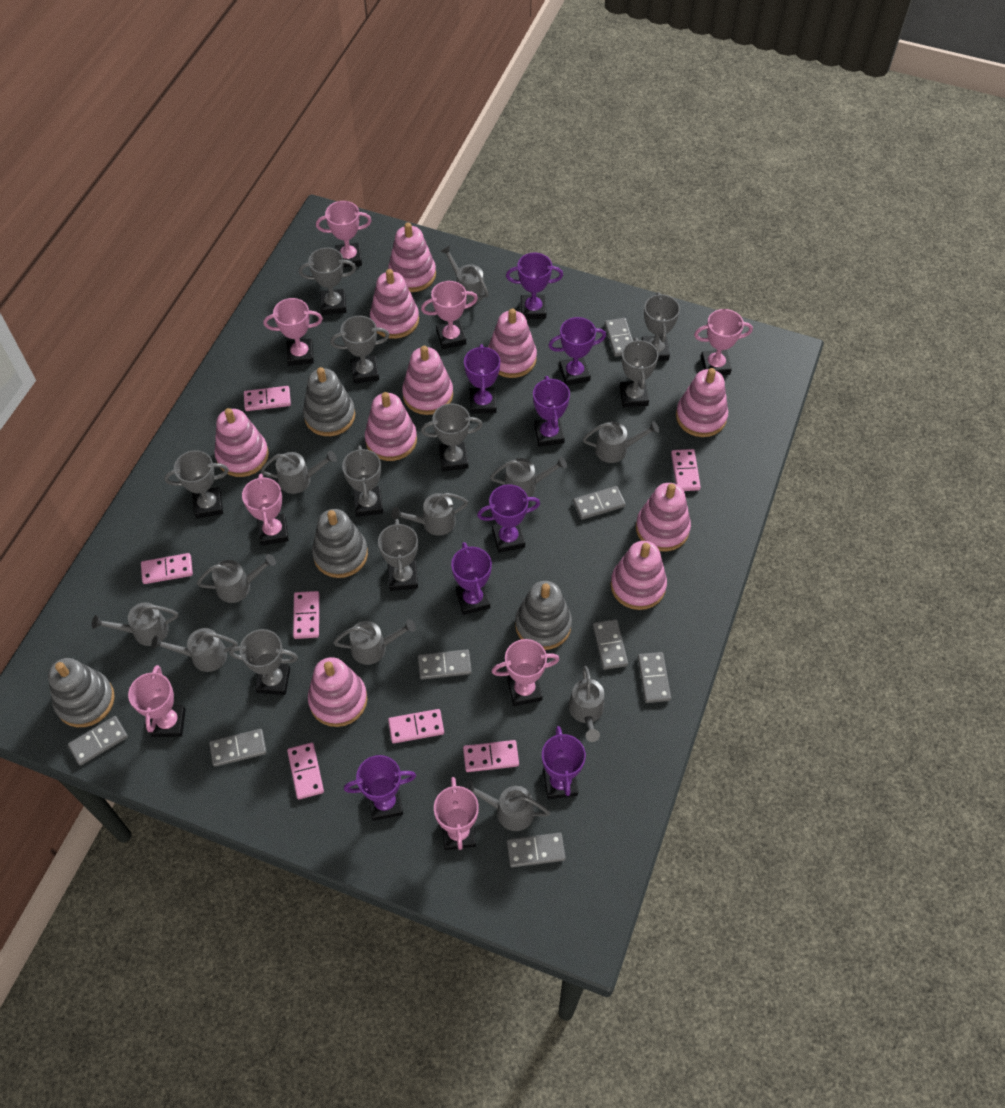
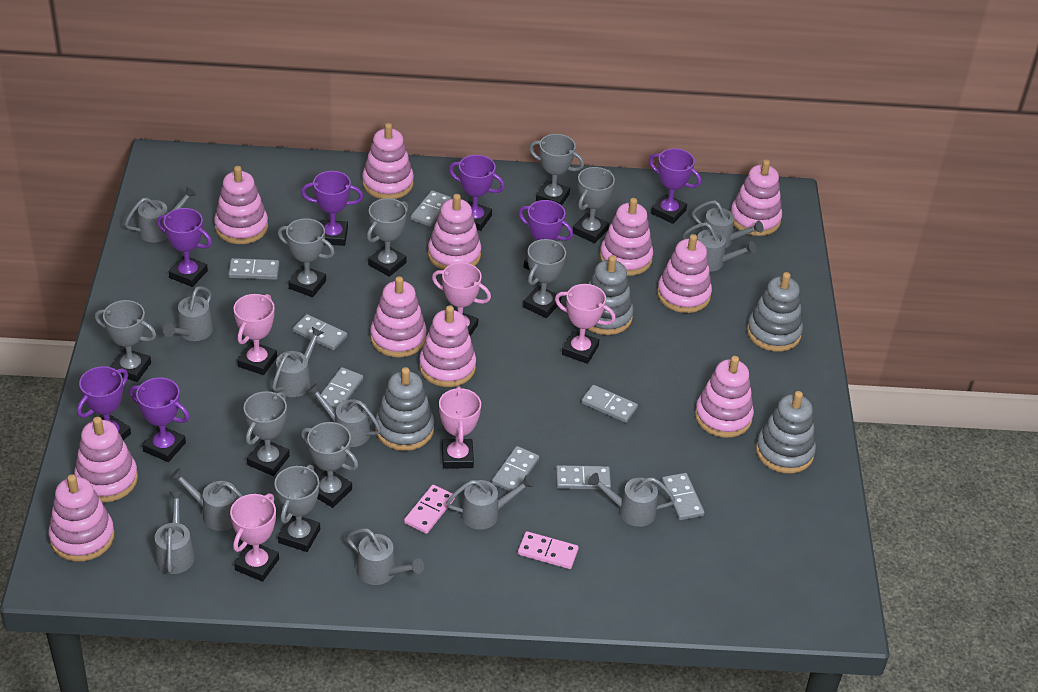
pink domino: [141,553,193,584] [244,386,291,411] [287,742,324,799] [293,591,319,639] [388,709,444,743] [463,740,519,772] [671,449,701,491] = 7 -> [404,485,455,534] [518,531,579,569] = 2
pink stacking toy: [215,408,269,477] [308,657,367,727] [365,392,417,461] [370,269,419,339] [388,223,436,292] [402,346,453,415] [488,308,537,378] [611,541,667,610] [636,483,691,551] [676,368,728,437] = 10 -> [48,474,115,562] [74,417,138,503] [214,166,268,244] [362,123,414,199] [370,276,427,358] [419,305,476,387] [428,194,481,270] [600,198,653,276] [657,234,712,313] [695,356,754,438] [731,159,782,236] = 11
pink trophy: [128,665,186,737] [242,474,289,546] [264,298,323,366] [316,201,372,268] [421,281,478,349] [434,777,479,850] [491,639,560,706] [694,309,753,375] = 8 -> [230,493,279,582] [234,294,277,375] [432,262,491,336] [439,386,481,469] [555,284,616,364] = 5
purple trophy: [344,755,416,821] [451,542,492,615] [464,344,500,414] [477,484,540,553] [506,253,563,319] [533,376,570,447] [542,726,586,799] [548,317,606,385] = 8 -> [77,366,131,440] [130,378,190,462] [157,208,212,287] [301,171,363,246] [449,155,505,231] [519,200,573,270] [649,148,701,224] = 7

